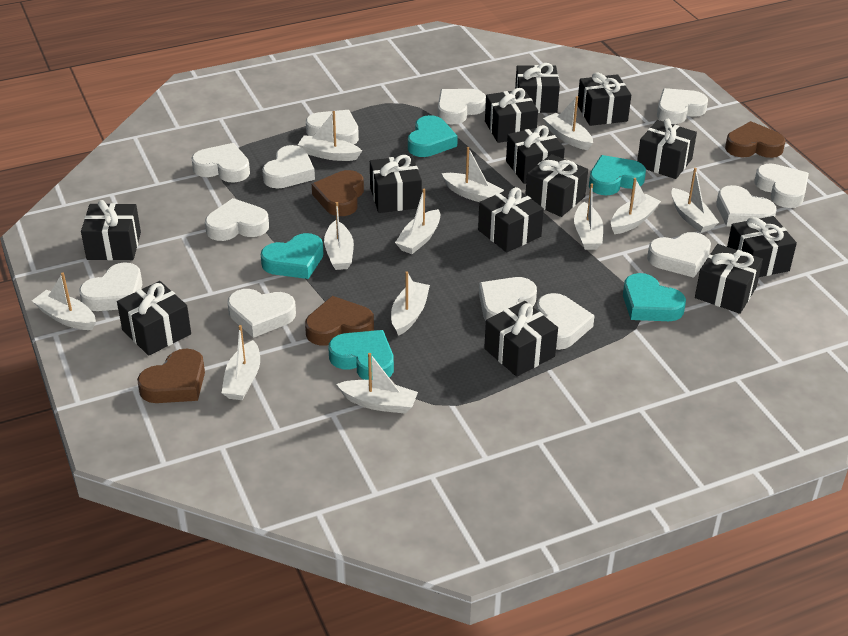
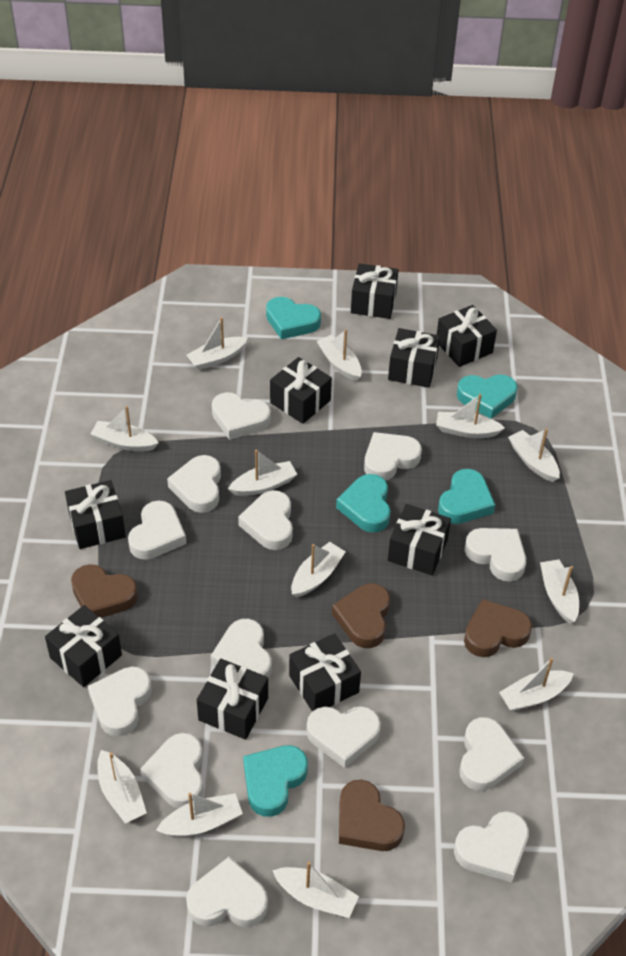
black gift: [81,200,141,260] [117,281,191,356] [370,155,422,213] [478,187,544,252] [484,301,558,377] [485,88,538,143] [506,125,565,184] [515,63,560,113] [525,154,588,217] [577,72,631,126] [637,119,697,179] [695,244,763,314] [727,216,797,277] = 13 -> [45,605,122,687] [65,480,126,549] [197,658,268,740] [270,357,332,424] [289,633,361,711] [351,263,398,319] [388,328,440,388] [388,504,451,575] [437,305,497,367] = 9

